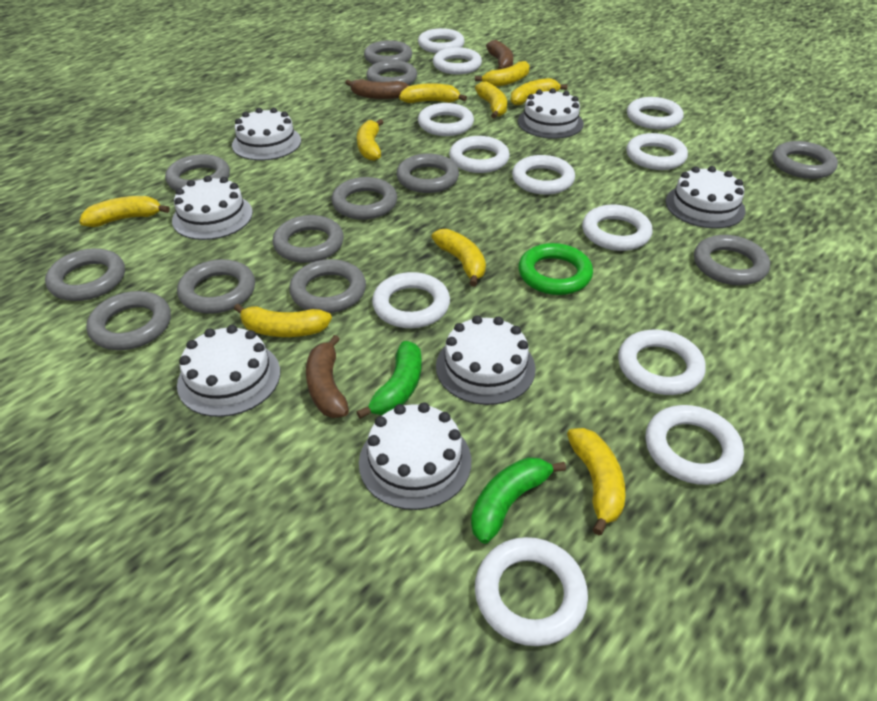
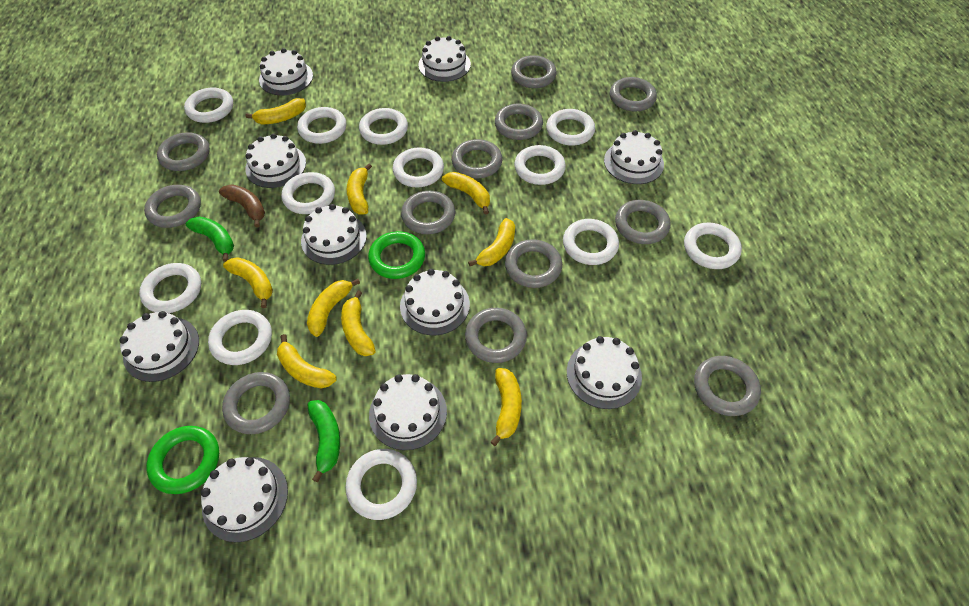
brown banana: [306,335,349,418] [345,79,409,99] [486,40,513,69] = 3 -> [219,184,265,228] = 1
green ring: [519,243,593,295] = 1 -> [146,426,219,494] [368,231,425,279] = 2
white cake: [172,176,253,240] [177,325,280,417] [232,108,301,161] [359,402,471,510] [436,315,536,405] [518,88,584,139] [665,166,746,229] = 7 -> [119,311,199,382] [201,457,288,542] [245,133,306,188] [259,48,313,95] [301,204,367,265] [369,374,447,450] [400,269,470,335] [418,36,471,82] [567,336,642,409] [604,130,664,184] = 10

